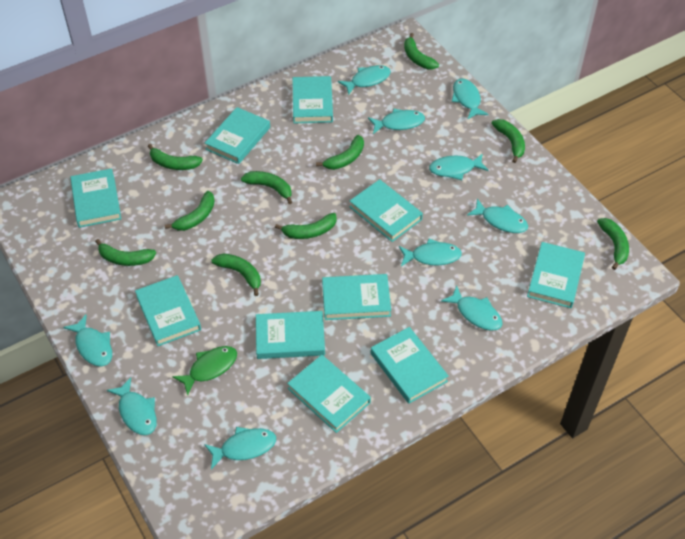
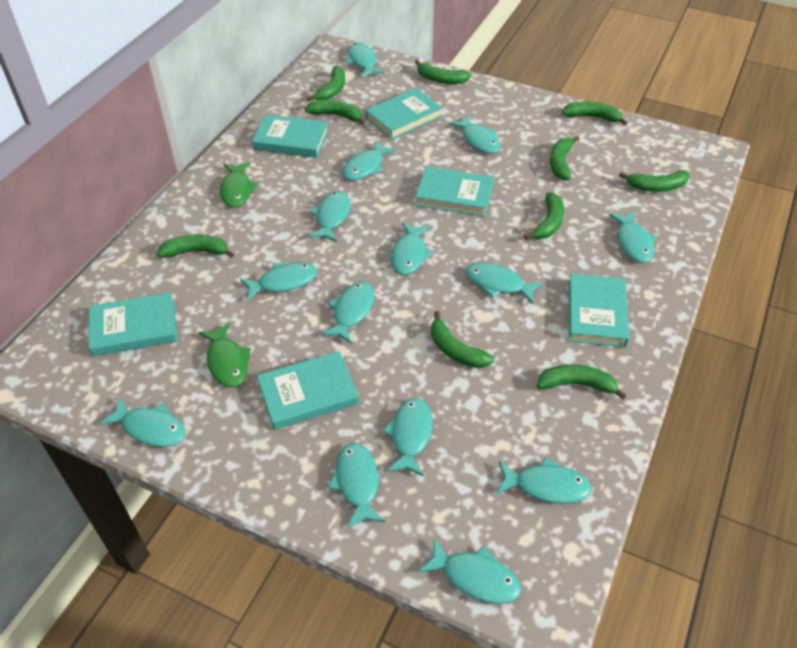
green fish: [172,346,237,396] = 1 -> [198,322,251,387] [220,162,258,207] = 2
turquoise book: [70,168,121,228] [135,275,201,346] [205,107,270,164] [256,311,325,359] [287,355,371,433] [293,76,333,123] [322,274,391,320] [350,179,423,242] [371,327,449,404] [527,242,585,308] = 10 -> [89,292,177,356] [252,114,329,158] [257,351,359,430] [366,88,443,140] [415,166,494,217] [569,273,629,347] = 6
turquoise fish: [63,315,112,366] [107,377,157,435] [204,427,276,469] [338,65,391,95] [368,108,425,134] [399,239,462,266] [429,153,489,180] [441,285,502,331] [452,79,489,120] [467,199,528,233] = 10 -> [99,398,186,447] [240,262,317,301] [309,191,351,242] [321,282,374,343] [328,443,385,529] [342,141,397,180] [346,43,384,77] [382,398,433,477] [391,222,433,275] [418,538,521,604] [449,116,501,154] [466,263,543,304] [496,457,592,504] [609,212,656,263] = 14

